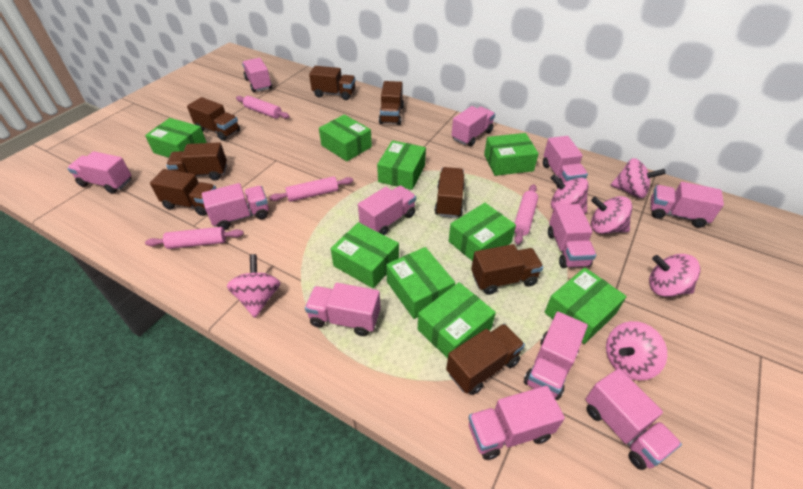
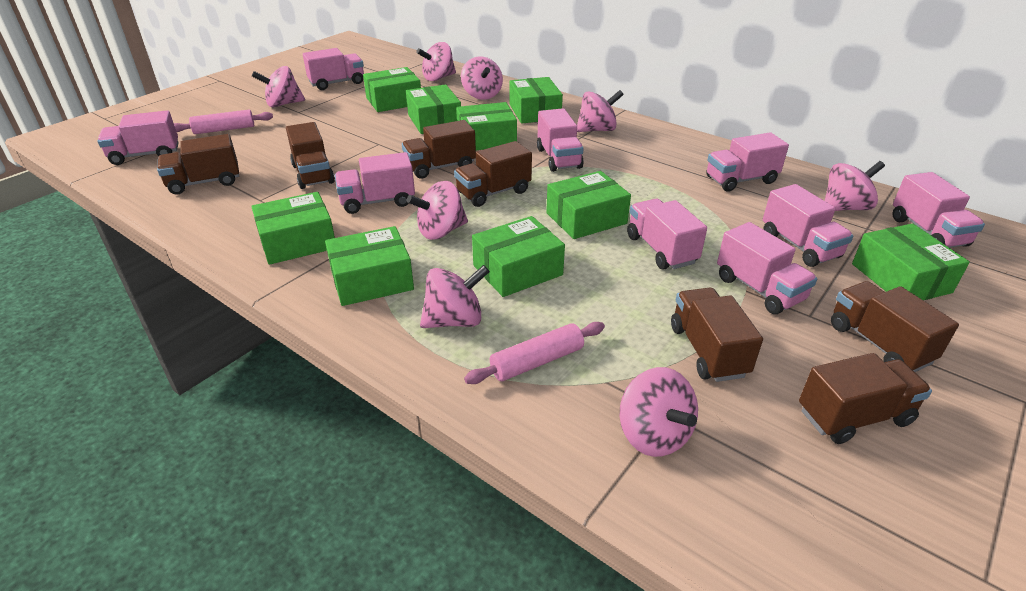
brown truck: [150,169,217,216] [166,142,227,181] [187,97,240,141] [309,66,356,100] [379,81,404,125] [434,167,465,218] [446,324,525,395] [471,244,544,295] = 8 -> [157,134,239,194] [286,122,335,189] [402,120,476,179] [454,141,532,207] [671,288,763,382] [799,353,932,444] [831,281,959,372] = 7
pink rolling pin: [145,227,244,249] [236,96,290,119] [269,176,353,202] [514,184,538,244] = 4 -> [174,110,273,134] [464,322,605,384] = 2
pink spinning top: [227,254,281,318] [551,174,589,213] [591,196,632,234] [606,321,667,380] [611,158,666,198] [649,254,700,297] = 6 -> [252,66,305,108] [407,181,468,240] [416,42,456,81] [420,265,490,328] [461,56,503,100] [577,90,624,132] [620,367,698,457] [825,161,885,211] = 8
pink truck: [67,151,132,194] [202,183,269,230] [242,58,272,92] [305,283,381,336] [358,185,416,235] [452,106,495,147] [468,386,565,460] [524,311,588,400] [543,136,588,188] [548,204,596,268] [585,368,682,470] [651,182,724,228] = 12 -> [97,110,179,165] [303,48,364,90] [335,152,415,214] [537,108,584,172] [627,199,707,269] [706,132,789,192] [717,222,817,314] [763,184,854,267] [893,172,985,248] = 9

